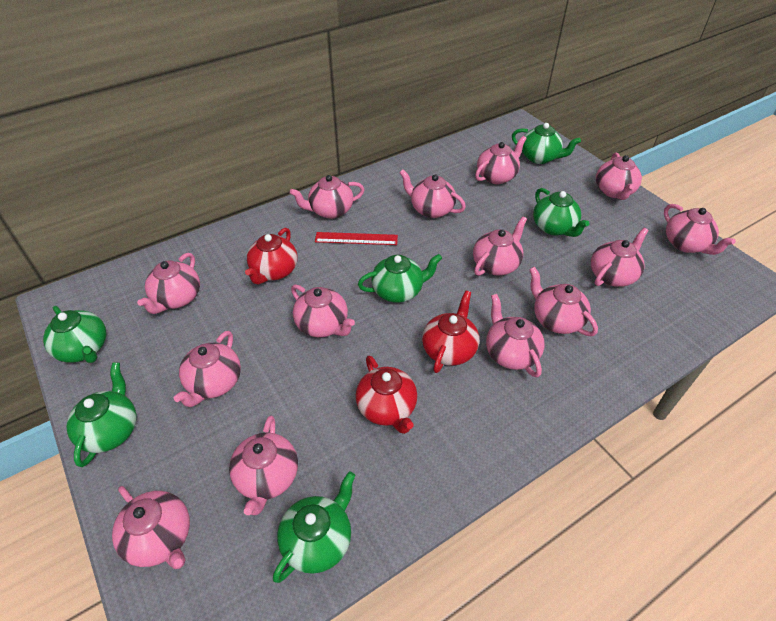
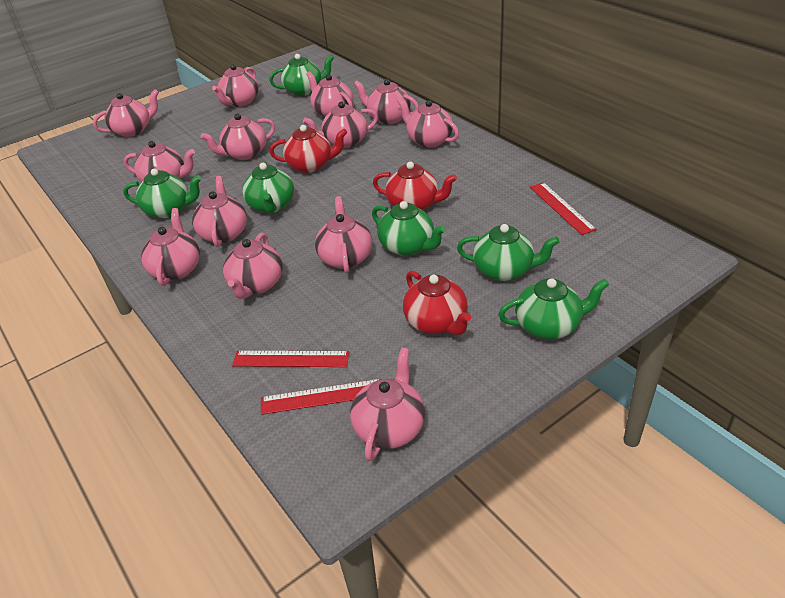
pink teapot: [112,486,190,569] [137,253,200,314] [174,331,241,407] [229,416,298,515] [290,175,365,219] [291,284,355,337] [399,170,466,218] [473,216,527,276] [475,136,527,184] [486,294,544,377] [529,267,598,336] [591,228,649,287] [596,153,642,200] [664,204,736,255] = 14 -> [93,89,159,137] [124,141,195,182] [141,208,200,286] [192,176,247,247] [200,113,275,160] [212,64,259,107] [223,233,283,299] [303,102,378,148] [306,71,353,117] [315,196,372,273] [350,348,425,461] [354,79,419,124] [397,98,459,148] = 13
red ruler: [315,232,398,245] = 1 -> [232,351,349,367] [261,379,381,415] [530,182,597,235] = 3

